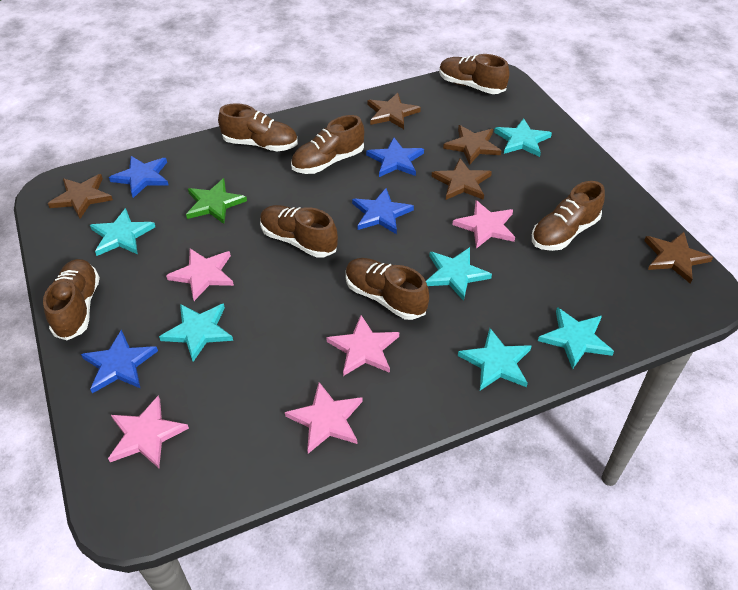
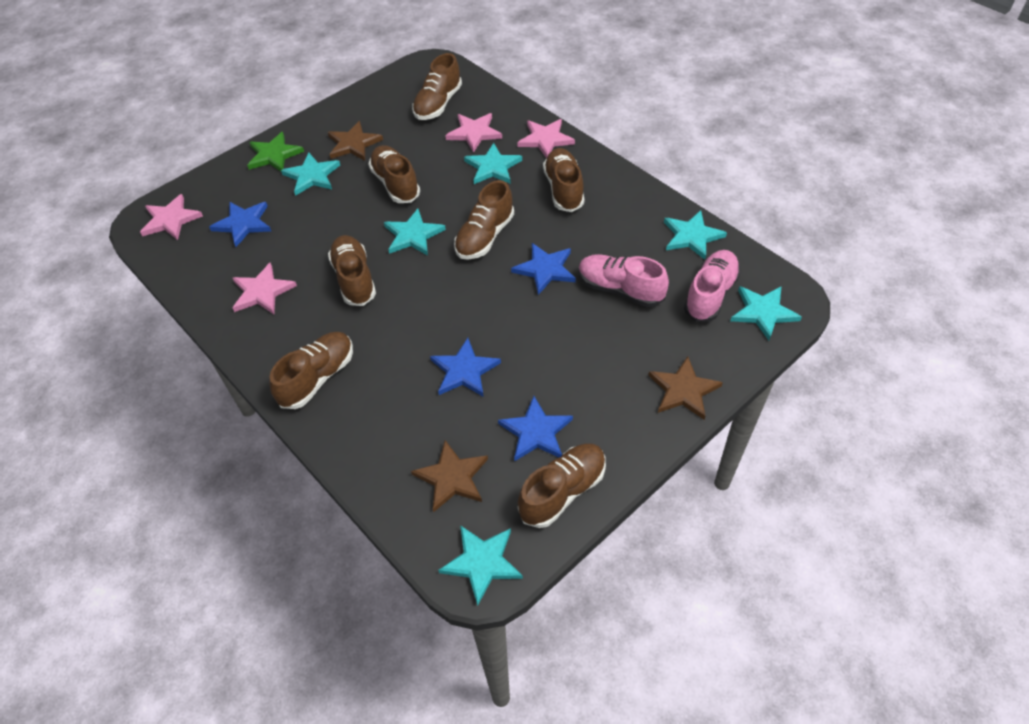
brown star: [48,174,113,219] [367,93,421,129] [432,159,492,200] [443,125,501,165] [644,232,713,283] = 5 -> [328,121,383,161] [411,440,488,512] [648,356,723,420] = 3
pink shoe: none = 0 -> [578,254,669,307] [684,250,741,322] = 2
pink star: [108,395,189,468] [166,249,234,301] [285,382,363,454] [326,315,399,376] [452,200,515,249] = 5 -> [140,194,203,240] [233,262,297,314] [445,113,502,153] [517,119,575,158] = 4

